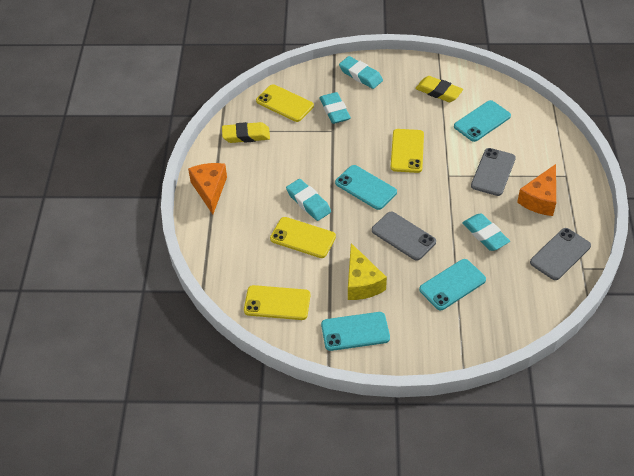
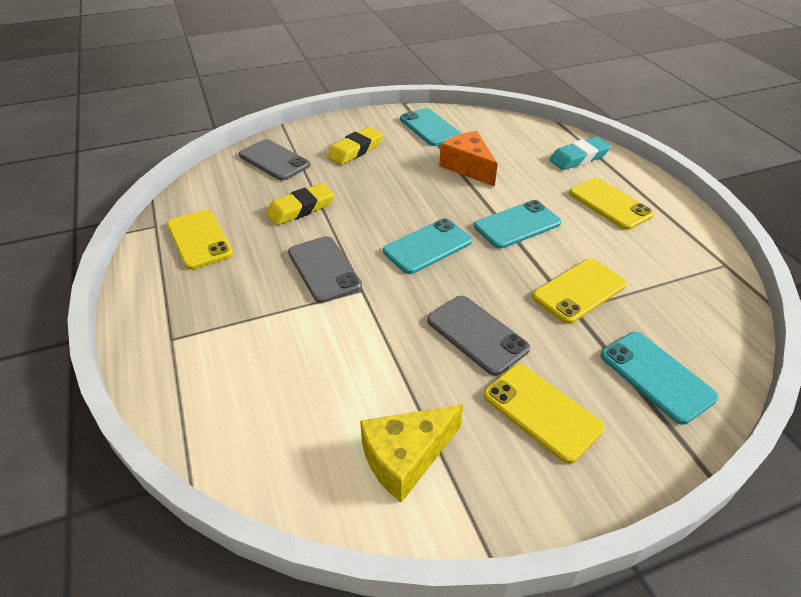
orange cheese: [188,163,227,214] [517,164,556,216] = 2 -> [439,131,498,186] = 1
turquoise eraser: [286,179,331,221] [320,92,351,124] [339,56,383,89] [462,213,510,251] = 4 -> [549,137,611,170] = 1

